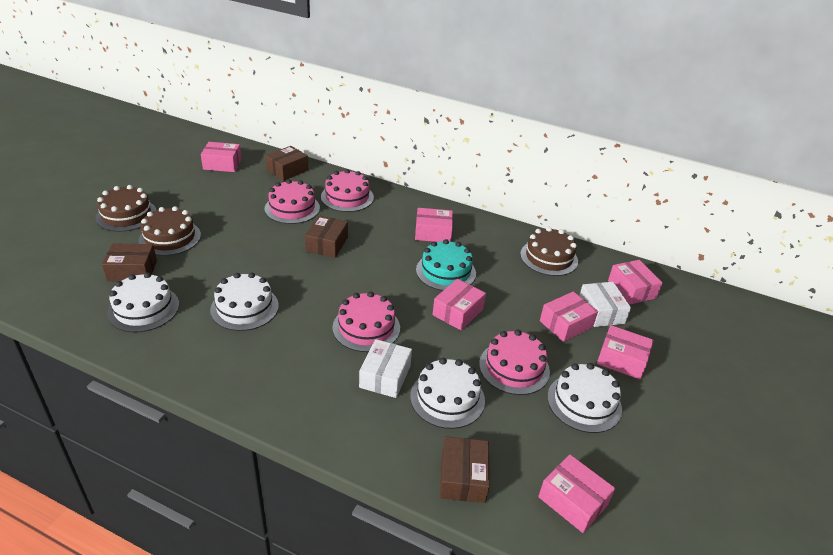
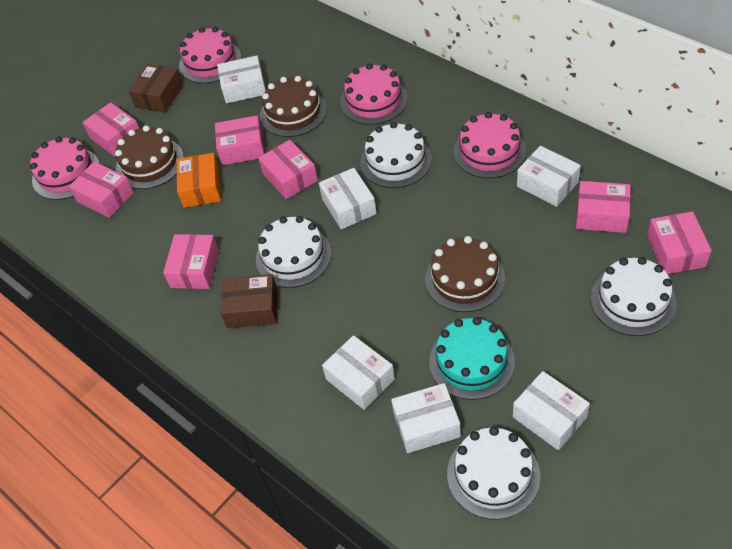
brown box: [102,243,157,281] [266,146,308,181] [305,215,348,258] [440,436,490,503] = 4 -> [129,64,183,113] [221,274,277,328] = 2
orange box: none = 0 -> [177,153,221,208] = 1
white box: [359,339,412,398] [579,282,631,327] = 2 -> [217,56,266,103] [319,168,377,229] [322,335,395,410] [391,383,461,453] [513,371,590,450] [517,146,581,207] = 6

